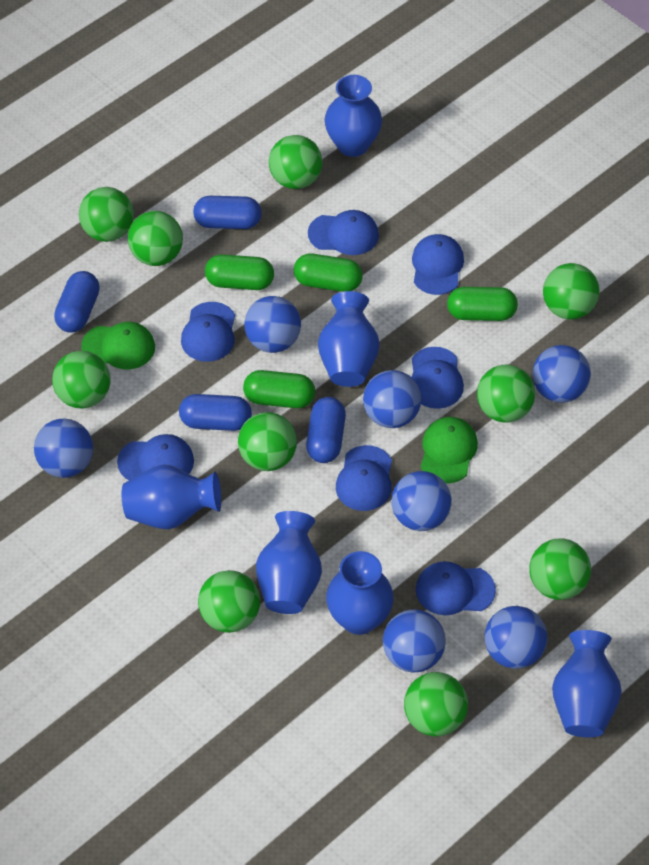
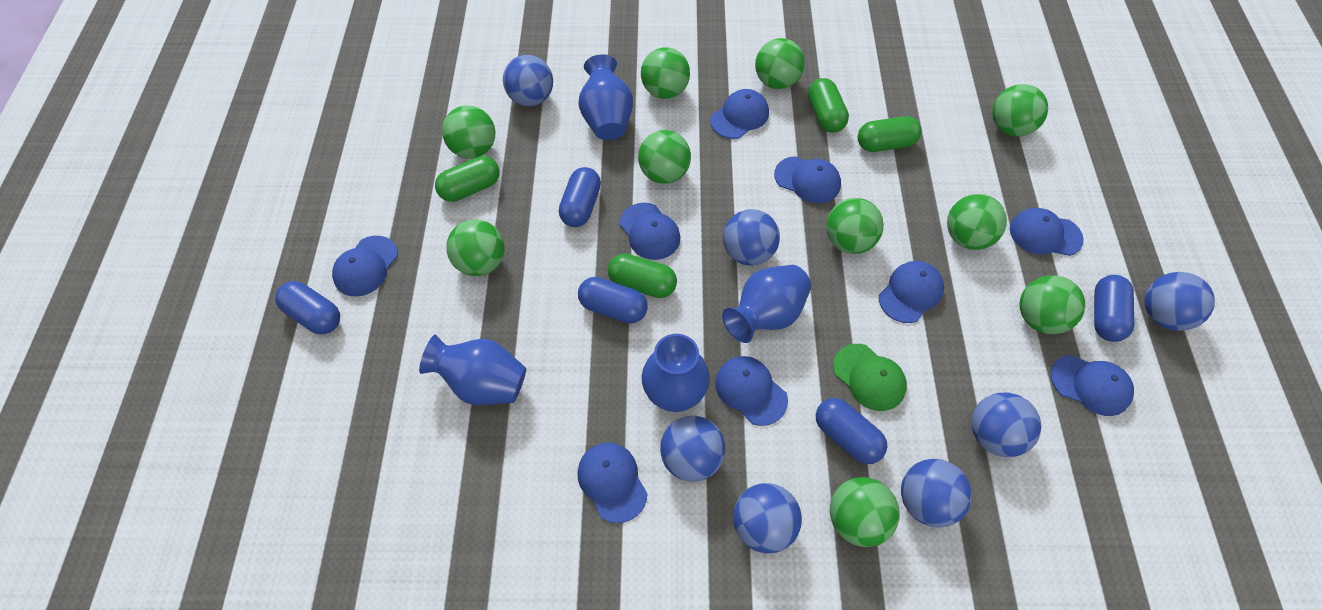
blue cap: [117,434,194,480] [181,302,235,362] [308,210,379,255] [336,445,392,511] [411,347,464,409] [412,234,464,295] [416,561,496,615] = 7 -> [332,236,398,297] [578,443,648,523] [619,203,680,260] [710,89,769,139] [715,356,788,426] [774,156,841,203] [879,261,944,323] [1010,208,1084,256] [1051,355,1134,416] = 9
blue capsule: [54,271,100,333] [179,394,252,431] [193,196,262,229] [306,397,346,463] = 4 -> [275,281,340,334] [559,167,601,227] [578,277,648,324] [816,398,887,464] [1094,275,1134,342] = 5
blue vase: [122,465,221,529] [256,511,322,614] [318,291,380,387] [325,75,382,157] [326,551,394,635] [552,630,622,737] = 6 -> [419,335,526,405] [578,54,633,140] [642,334,710,412] [722,265,811,343] = 4
green cap: [81,322,155,370] [421,417,478,484] = 2 -> [833,344,907,411] = 1

